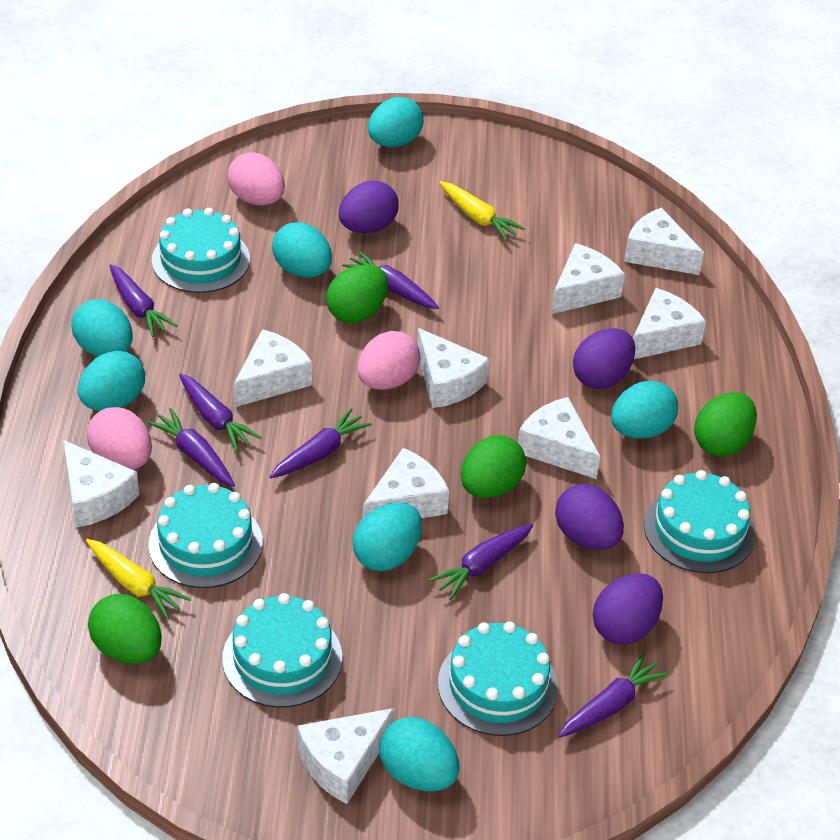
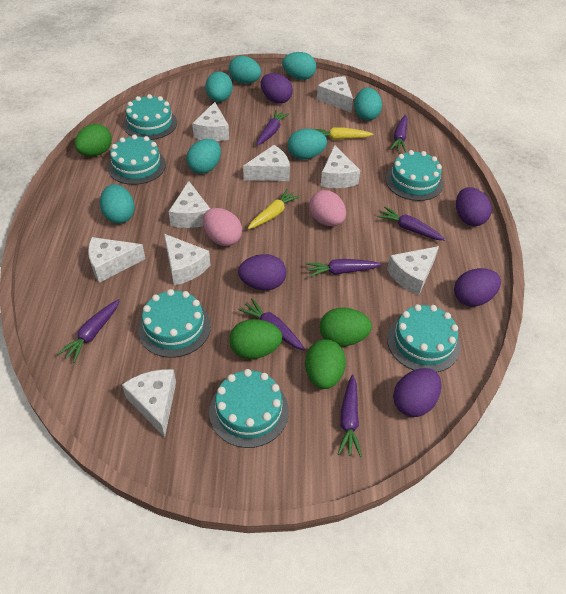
pink egg: [87,407,152,469] [227,152,285,205] [357,331,421,390] = 3 -> [203,208,242,246] [309,190,346,226] = 2
purple egg: [339,180,399,233] [555,484,624,550] [573,328,635,389] [593,573,663,645] = 4 -> [238,254,286,290] [261,73,293,104] [393,368,442,417] [454,268,501,307] [456,187,492,226] = 5
turquoise cake: [148,483,263,588] [152,208,250,293] [222,593,342,708] [438,621,558,736] [644,470,755,573] = 5 -> [108,134,166,185] [123,94,177,140] [138,289,211,358] [209,369,289,448] [385,150,444,201] [387,304,460,372] = 6

